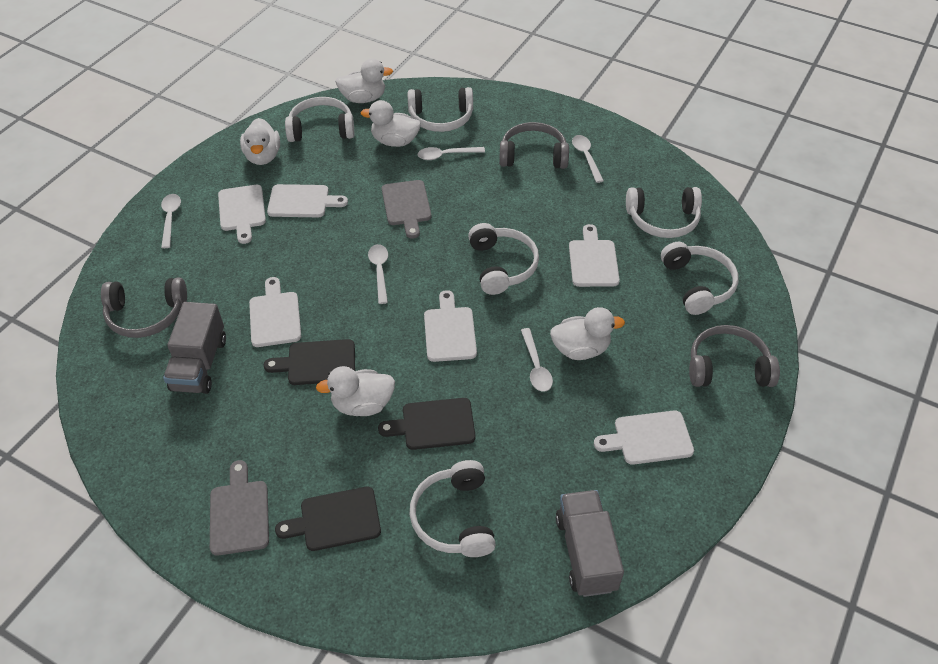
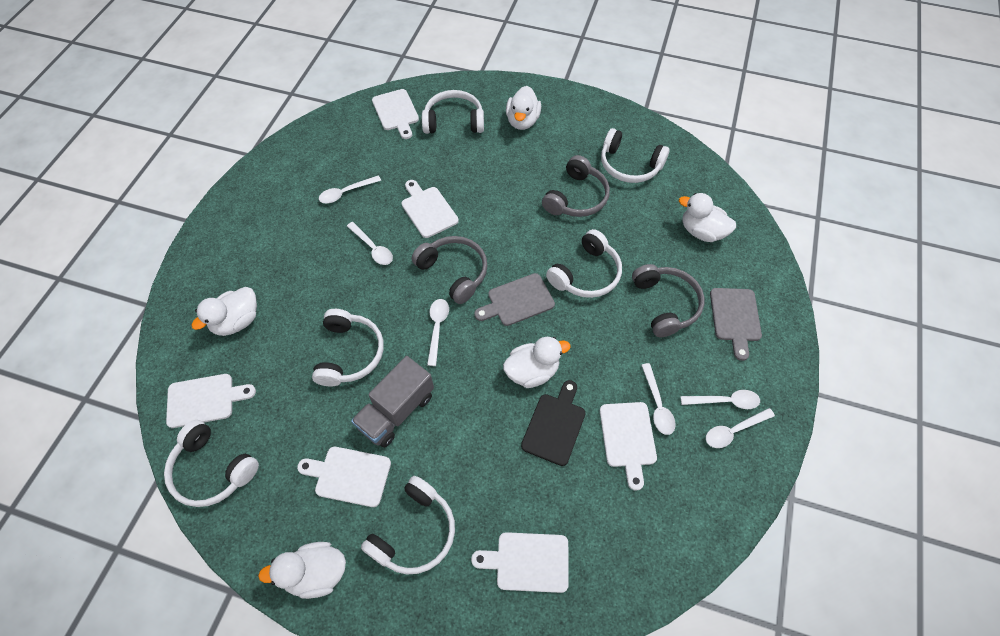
black cutting board: [264,339,355,385] [275,487,381,551] [378,398,476,450] = 3 -> [521,380,585,466] = 1
grey truck: [163,302,226,394] [556,490,624,597] = 2 -> [351,356,434,448] = 1
white spoon: [161,194,181,248] [368,244,388,304] [418,147,485,160] [521,328,553,392] [572,135,604,183] = 5 -> [319,175,381,203] [347,222,393,265] [427,299,449,366] [641,363,676,435] [680,390,760,409] [706,408,775,448] = 6

